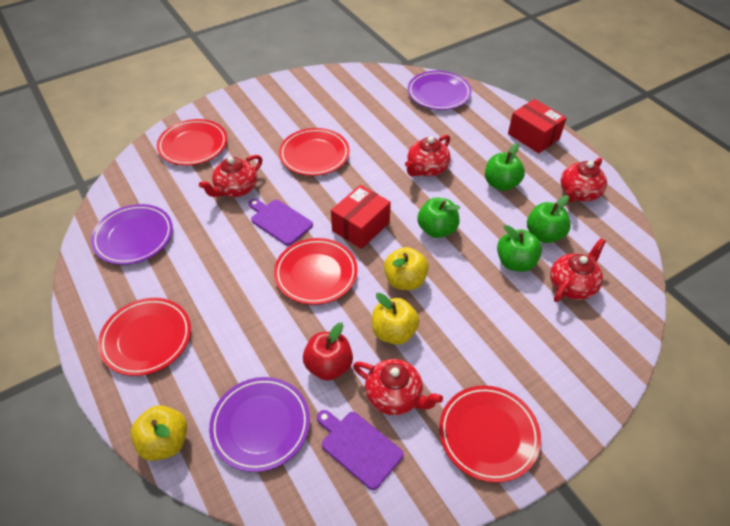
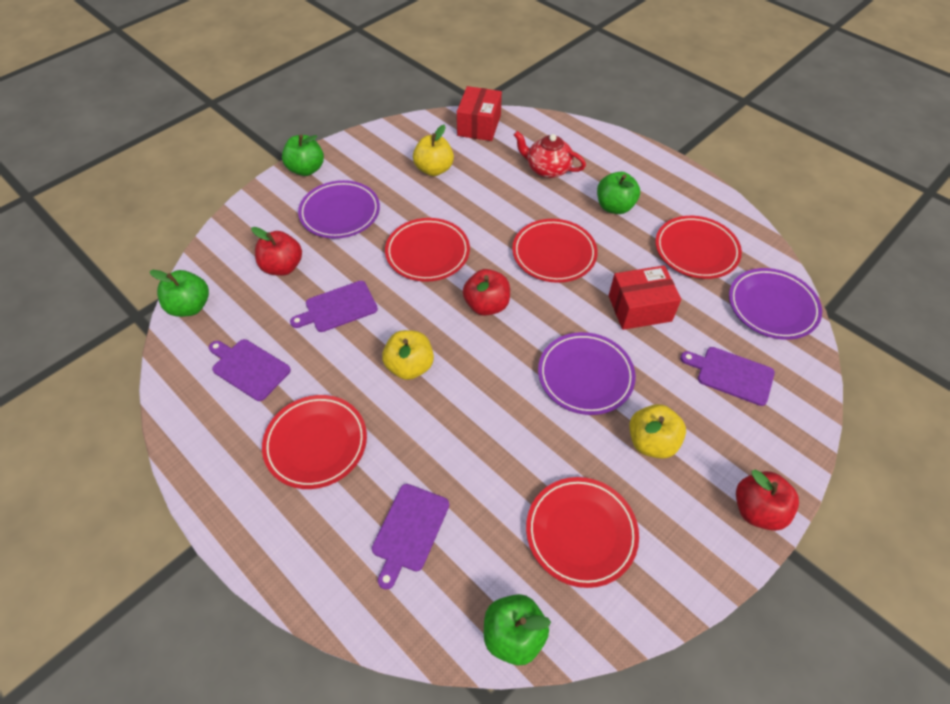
purple cutting board: [248,199,313,246] [317,410,404,490] = 2 -> [209,339,291,401] [290,281,378,332] [372,484,449,590] [680,347,775,406] = 4
red apple: [303,323,353,381] = 1 -> [251,227,302,276] [463,269,510,316] [736,470,799,531] = 3
red teapot: [199,155,262,197] [353,359,443,415] [405,135,451,177] [550,238,606,302] [560,158,607,202] = 5 -> [514,131,586,178] = 1

